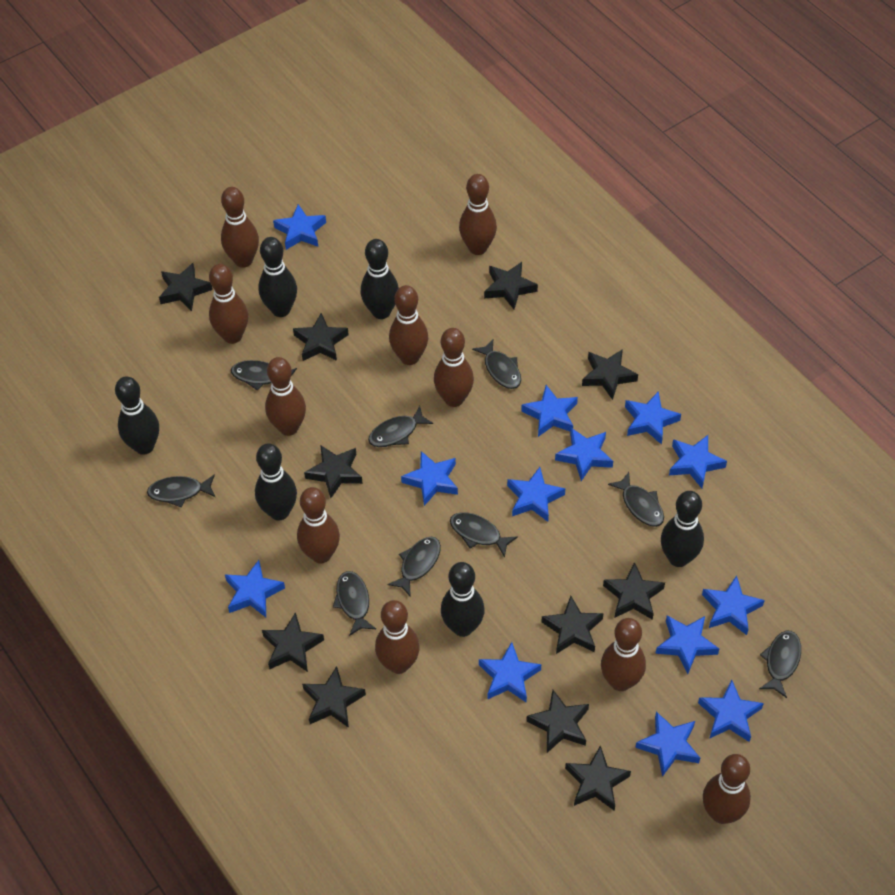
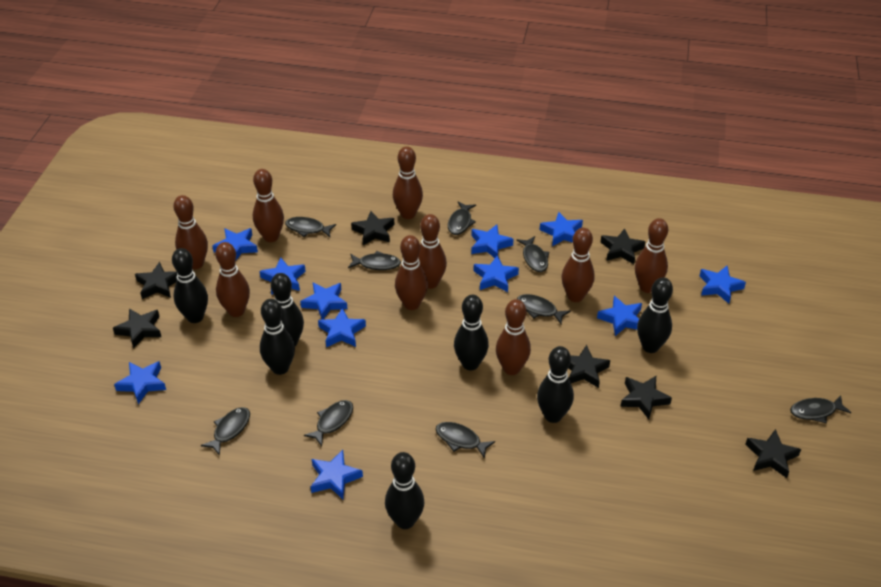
black bowling pin: [115,376,159,455] [255,444,297,521] [258,237,297,317] [361,239,399,319] [441,562,485,637] [661,491,704,567] = 6 -> [172,248,208,323] [260,299,295,375] [271,273,304,346] [385,452,425,529] [454,295,489,371] [537,346,574,423] [637,277,673,353] = 7
black star: [159,263,213,311] [262,612,324,672] [293,313,349,361] [302,666,366,728] [304,445,363,498] [484,262,538,309] [526,690,589,753] [542,596,604,654] [565,745,631,811] [582,349,638,400] [603,562,665,620] = 11 -> [113,308,161,349] [135,262,177,299] [351,211,394,245] [568,345,610,388] [600,228,646,264] [620,376,672,419] [745,429,801,478] = 7
blue star: [225,560,285,617] [273,204,326,250] [401,451,458,506] [479,642,541,702] [507,467,565,522] [521,385,578,437] [555,428,613,481] [625,391,681,445] [635,712,700,777] [655,616,719,674] [669,435,727,488] [698,680,764,742] [702,576,765,635] = 13 -> [114,361,166,404] [212,228,258,260] [259,257,306,295] [300,282,347,320] [311,450,363,499] [318,308,366,347] [471,224,514,258] [473,255,519,292] [540,212,583,246] [597,296,642,336] [699,266,746,303] = 11
brown bowling pin: [209,264,248,344] [221,187,259,268] [265,357,306,436] [297,487,340,563] [375,600,420,674] [389,285,428,365] [434,328,474,407] [459,174,497,255] [601,618,646,691] [703,754,751,824] = 10 -> [173,195,208,269] [215,242,250,317] [253,169,284,242] [393,146,423,219] [395,235,428,310] [418,214,447,289] [496,299,531,375] [561,228,595,302] [635,218,668,293] = 9

